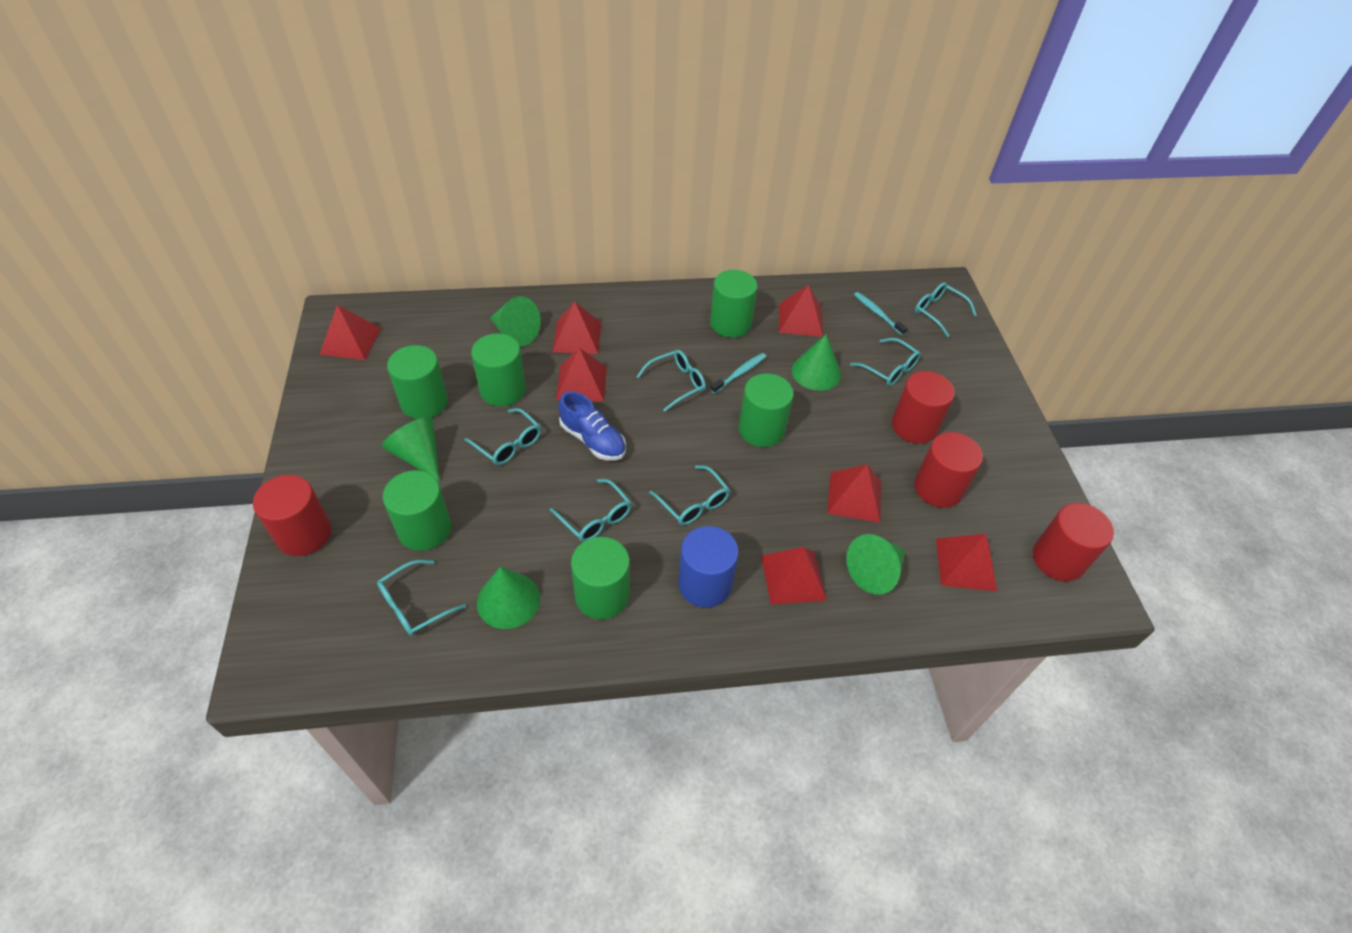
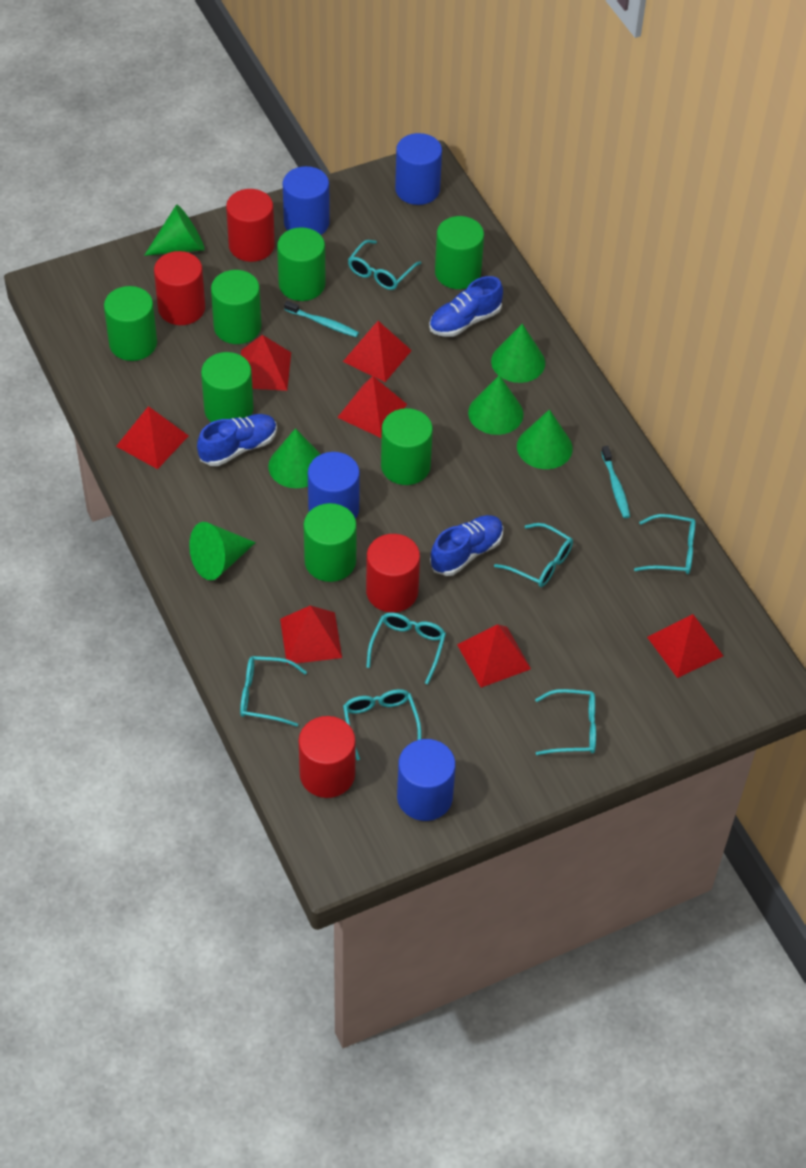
blue cylinder: [678,526,739,608] = 1 -> [283,166,330,235] [308,452,360,519] [395,133,442,205] [397,739,456,821] = 4
blue shoe: [559,391,626,461] = 1 -> [197,414,277,466] [429,276,503,337] [430,515,503,576] = 3
green cone: [382,417,440,481] [477,567,540,629] [490,296,541,347] [792,335,841,391] [846,534,906,595] = 5 -> [144,205,205,256] [189,522,256,580] [268,428,321,488] [468,375,523,435] [491,324,545,383] [517,409,573,469] = 6
green cylinder: [383,470,451,551] [387,345,448,419] [471,333,526,406] [571,537,630,620] [710,270,758,338] [738,374,794,447] = 6 -> [104,286,157,361] [201,352,254,422] [211,270,261,344] [277,227,326,301] [304,503,357,582] [381,408,433,485] [435,216,484,289] = 7

